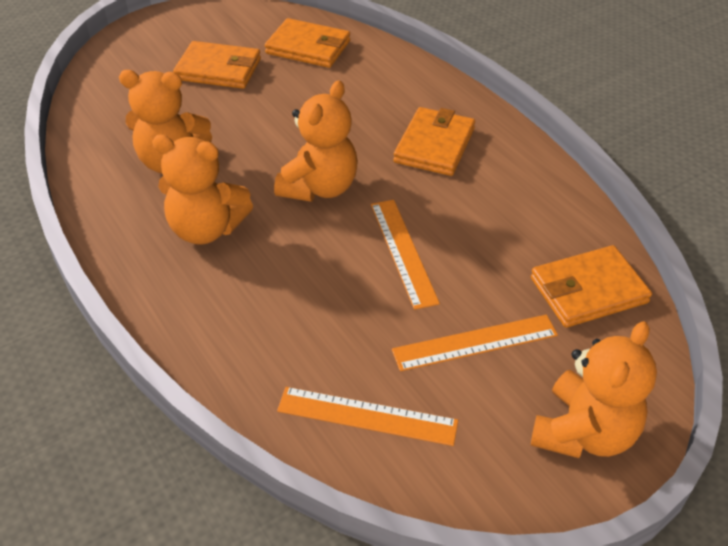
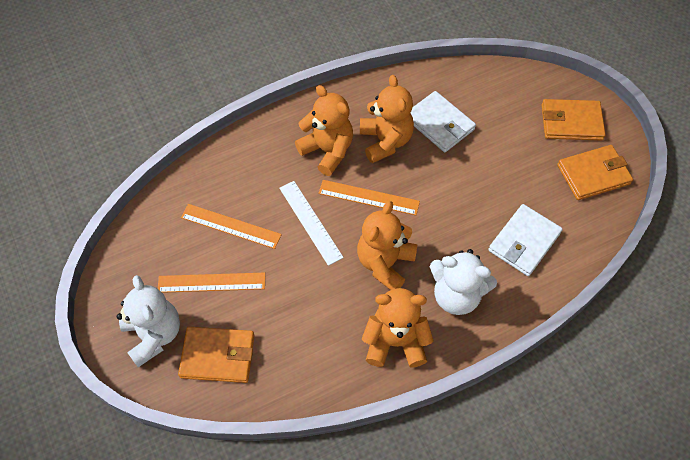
orange wallet: [173,41,261,89] [265,18,350,68] [393,107,475,176] [531,245,652,328] = 4 -> [178,327,255,383] [542,99,606,141] [557,145,633,200] = 3
white ruler: none = 0 -> [279,181,344,266] = 1
white teddy bear: none = 0 -> [117,275,180,367] [430,249,497,315] = 2
white wallet: none = 0 -> [411,91,476,152] [488,204,563,276] = 2

